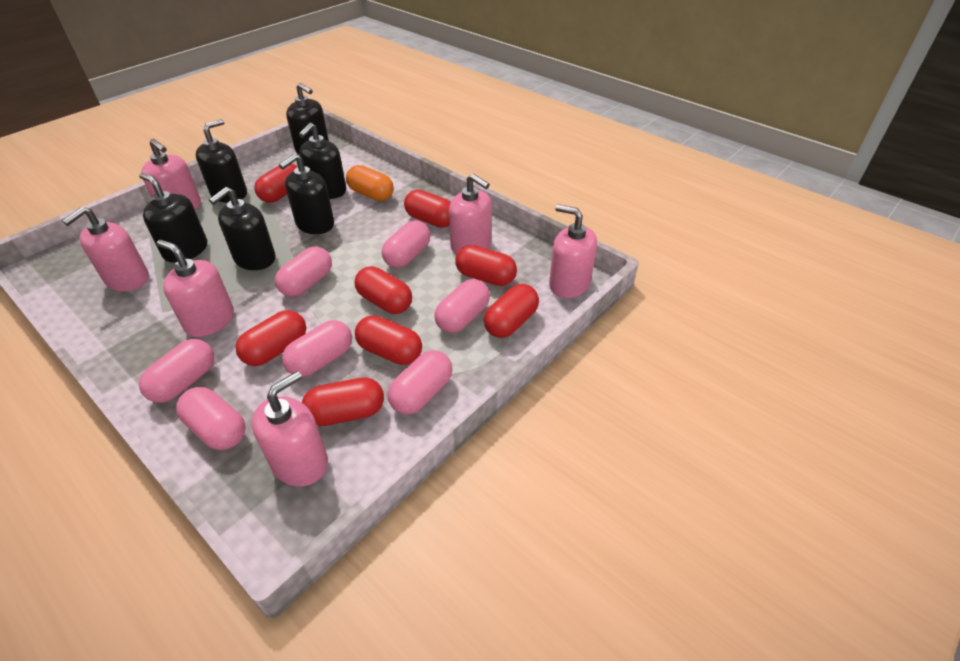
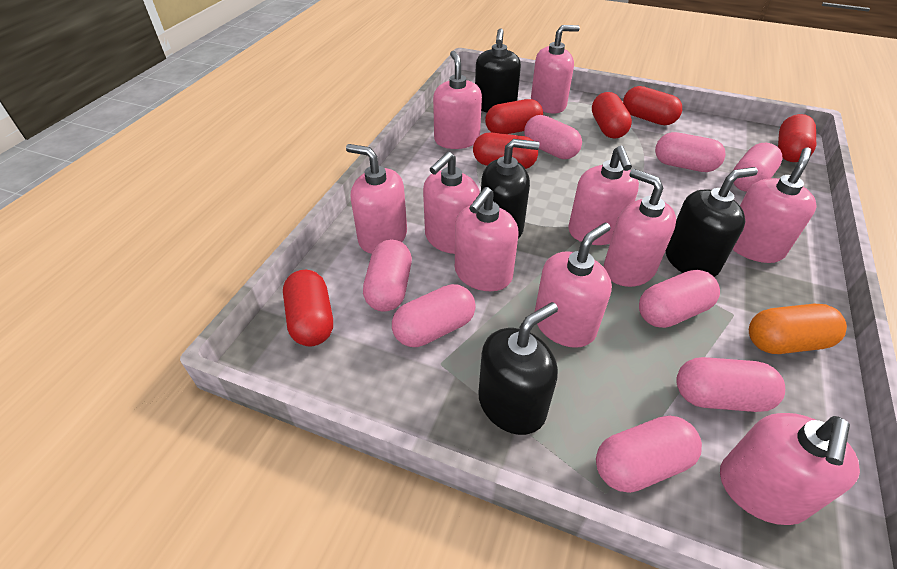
black soap dispenser: [139,173,208,263] [196,119,247,203] [209,187,276,270] [279,154,334,234] [286,83,329,155] [299,123,346,199] = 6 -> [475,28,521,112] [478,302,558,435] [481,139,540,239] [666,167,758,277] = 4
pink capsule: [139,339,214,403] [176,387,246,450] [275,246,332,297] [282,320,352,377] [382,220,430,268] [388,350,452,415] [434,279,490,333] = 7 -> [363,240,412,312] [392,284,476,347] [524,115,582,159] [596,416,702,493] [639,270,720,328] [655,132,726,172] [676,357,785,412] [733,143,783,192] = 8
pink soap dispenser: [62,207,149,292] [141,139,201,210] [157,240,234,337] [252,371,328,486] [449,174,492,255] [549,204,597,298] = 6 -> [346,144,407,254] [423,152,480,254] [433,51,482,149] [455,187,519,291] [531,25,580,113] [535,223,612,348] [568,146,639,245] [604,169,676,287] [720,413,860,525] [732,147,816,263] = 10
red capsule: [236,310,306,366] [255,163,298,203] [302,377,384,426] [355,266,412,314] [355,315,422,365] [404,190,451,228] [455,245,517,286] [484,284,539,338] = 8 -> [283,270,333,346] [473,132,538,169] [485,99,543,134] [592,92,632,139] [623,86,682,125] [778,114,816,162] = 6

